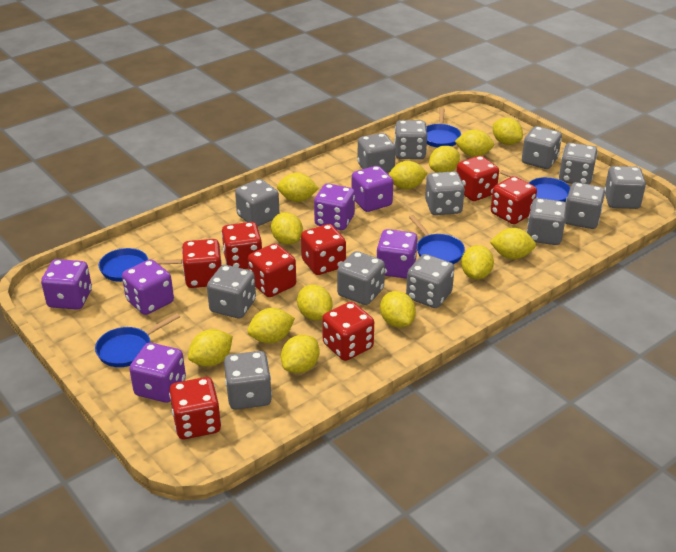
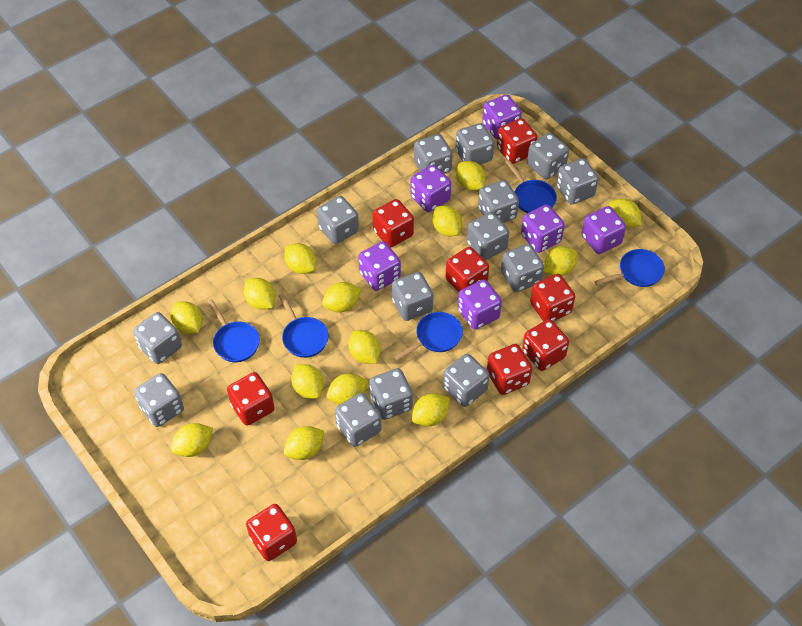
grey dice: [207,265,256,318] [224,351,272,410] [235,179,280,227] [337,251,385,305] [357,133,396,173] [394,120,427,159] [406,254,455,308] [425,171,465,215] [522,126,562,169] [526,198,567,245] [559,143,597,185] [565,182,605,229] [604,166,646,209] = 13 -> [133,312,182,364] [134,373,184,427] [317,196,359,244] [335,393,382,447] [369,368,413,420] [392,272,433,321] [414,134,452,174] [443,354,490,407] [456,123,494,165] [467,212,509,260] [478,180,519,223] [501,244,544,292] [527,133,569,180] [556,158,599,205] = 14
yellow lemon: [188,329,233,367] [247,308,295,343] [271,212,303,245] [277,173,319,202] [281,335,319,373] [297,285,332,321] [380,291,416,328] [388,161,428,190] [429,146,460,173] [455,129,494,157] [461,245,494,279] [490,228,536,259] [493,117,523,145] = 13 -> [170,301,202,334] [171,423,213,457] [244,278,275,310] [284,243,316,274] [284,426,324,460] [291,364,324,399] [322,282,362,312] [326,374,368,405] [348,330,380,364] [412,393,450,427] [432,205,462,236] [456,161,486,191] [544,246,577,276] [608,198,641,228] = 14

